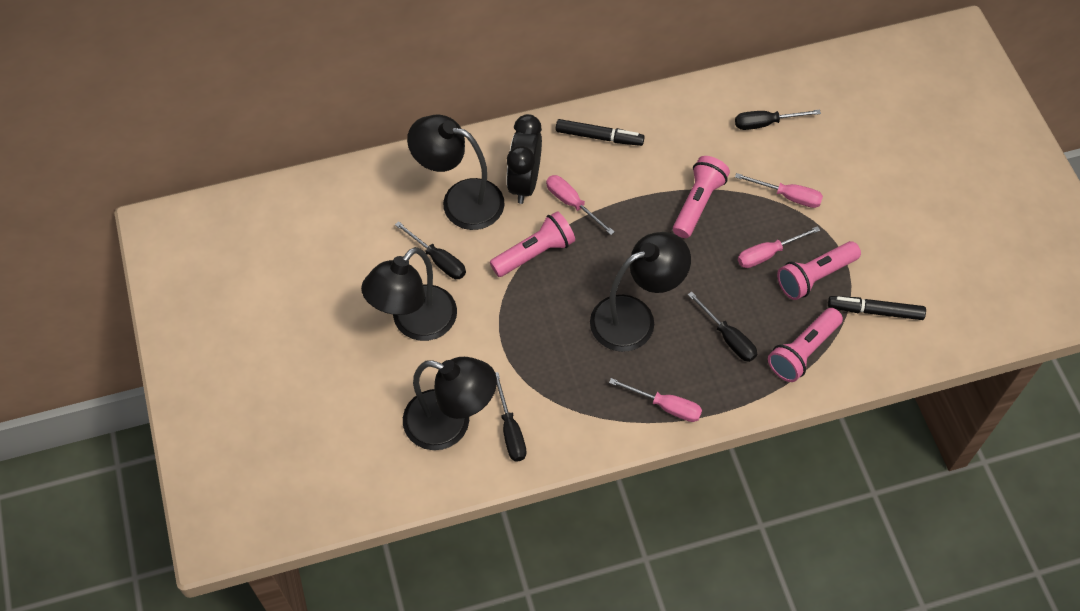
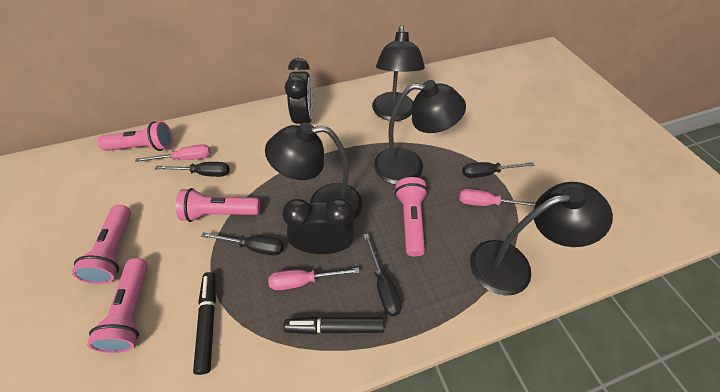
black clock: [506,114,542,204] = 1 -> [282,198,355,254] [285,58,313,125] = 2
pink flashlight: [490,211,575,277] [673,156,730,238] [768,308,843,382] [777,241,861,300] = 4 -> [72,205,131,284] [87,258,148,353] [98,122,173,151] [176,188,260,222] [395,177,428,256] = 5
pink screwdriver: [546,175,615,235] [609,378,702,422] [735,173,823,208] [738,226,820,268] = 4 -> [135,144,211,162] [268,267,360,290] [459,189,536,206] = 3

